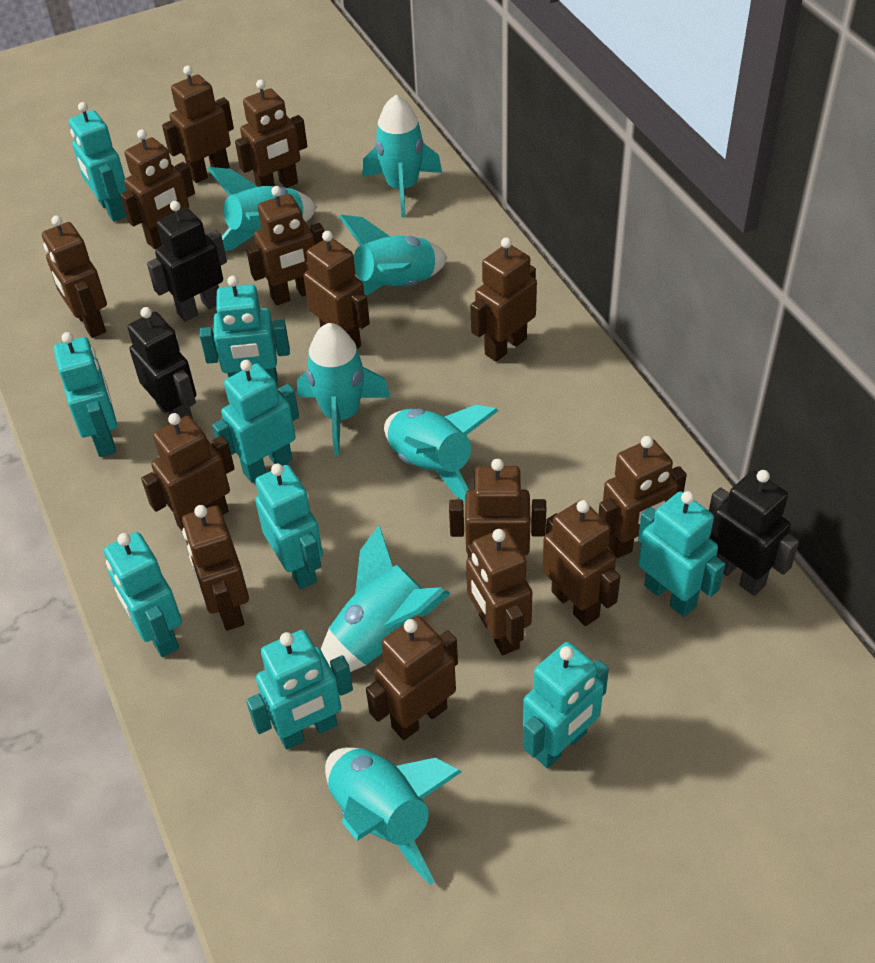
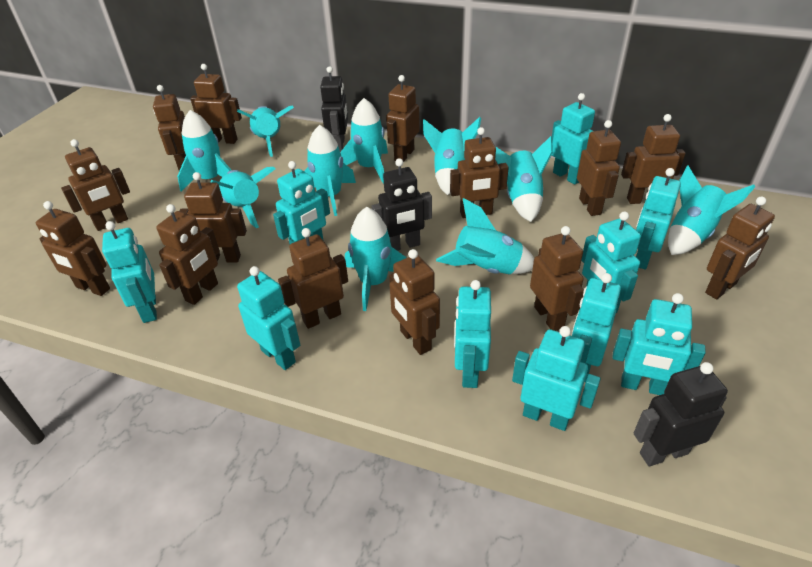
turquoise robot: [53,332,117,457] [69,102,126,222] [104,532,182,657] [200,276,290,386] [212,360,299,482] [246,630,353,750] [255,464,323,589] [523,642,609,768] [638,491,725,617] = 9 -> [102,221,157,323] [237,266,300,370] [273,161,330,244] [454,280,491,388] [512,326,601,431] [552,93,595,185] [572,273,621,382] [581,212,641,313] [612,293,706,395] [636,168,681,270] = 10
turquoise rocket: [207,167,317,251] [297,323,390,456] [321,525,451,672] [325,747,462,885] [339,215,447,296] [362,95,442,218] [384,405,498,502] = 7 -> [177,110,231,191] [211,167,275,228] [237,106,294,157] [304,125,356,216] [340,98,388,184] [345,207,407,311] [423,117,481,195] [436,198,534,274] [495,136,553,222] [668,165,755,255] = 10

